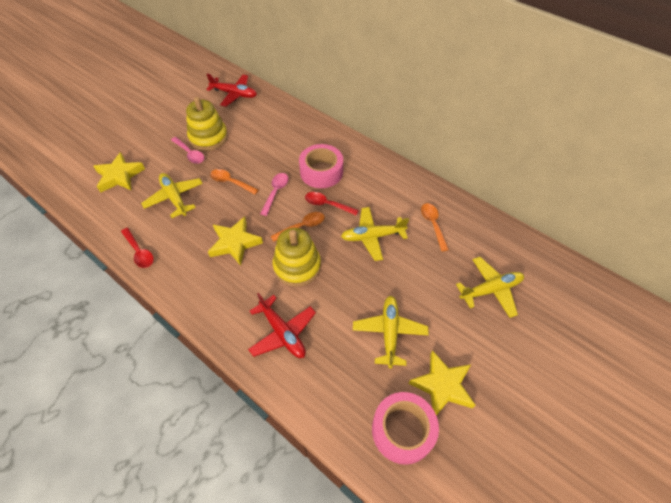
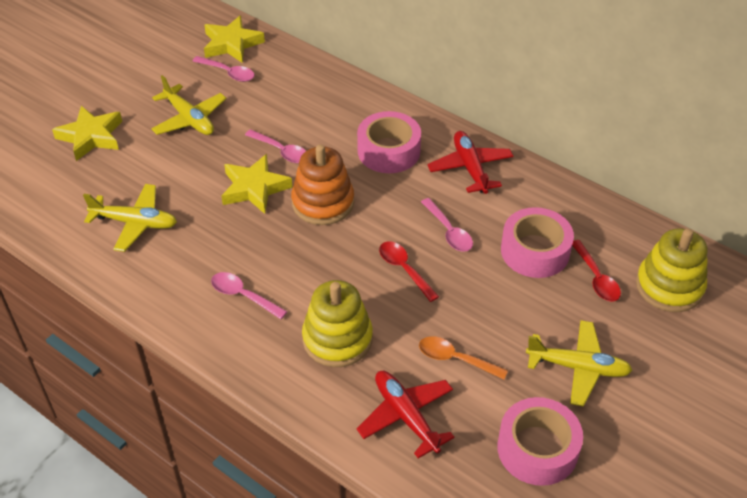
orange spoon: [210,169,259,194] [270,212,325,242] [421,203,449,251] = 3 -> [419,336,508,380] = 1
orange stacking toy: none = 0 -> [291,144,354,225] = 1
pink spoon: [171,137,204,164] [260,173,288,216] = 2 -> [192,56,254,82] [211,272,288,319] [245,129,306,163] [421,198,473,252] = 4
pink tape: [299,144,343,188] [372,392,439,465] = 2 -> [357,111,421,173] [497,397,583,486] [501,207,574,278] = 3
yellow plane: [141,173,203,218] [341,207,409,261] [353,296,429,369] [456,257,524,318] = 4 -> [83,184,177,252] [151,75,227,135] [526,320,633,407] = 3

